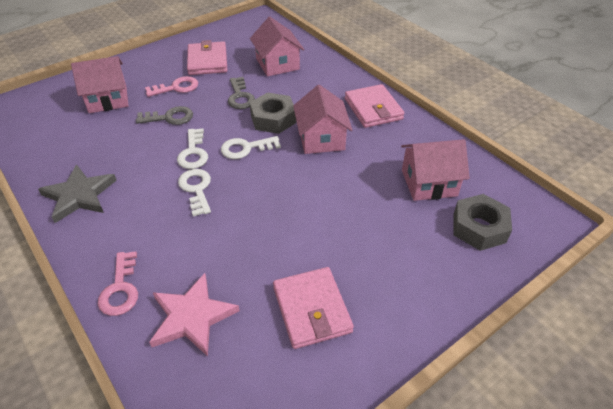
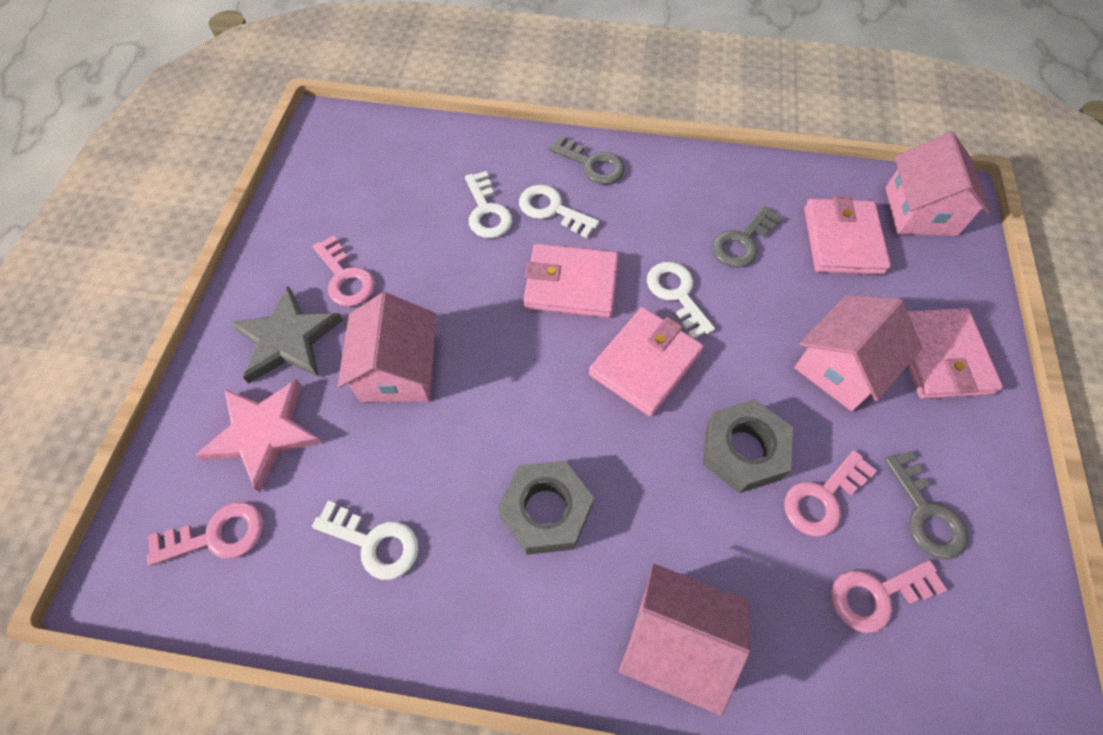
grey key: [136,106,193,125] [228,77,255,109] = 2 -> [549,135,625,184] [712,205,783,267] [884,451,968,559] = 3
pink key: [98,251,138,316] [145,76,198,97] = 2 -> [147,502,263,566] [312,235,375,307] [784,450,877,537] [831,560,947,633] = 4
pink wallet: [187,40,227,75] [273,267,354,349] [345,84,404,128] = 3 -> [524,244,618,318] [589,307,704,417] [804,195,891,275] [908,308,1003,399] = 4
white key: [177,128,208,169] [178,169,211,217] [221,136,281,159] = 3 -> [312,500,418,580] [465,171,512,238] [519,185,599,238] [647,262,715,339] = 4

